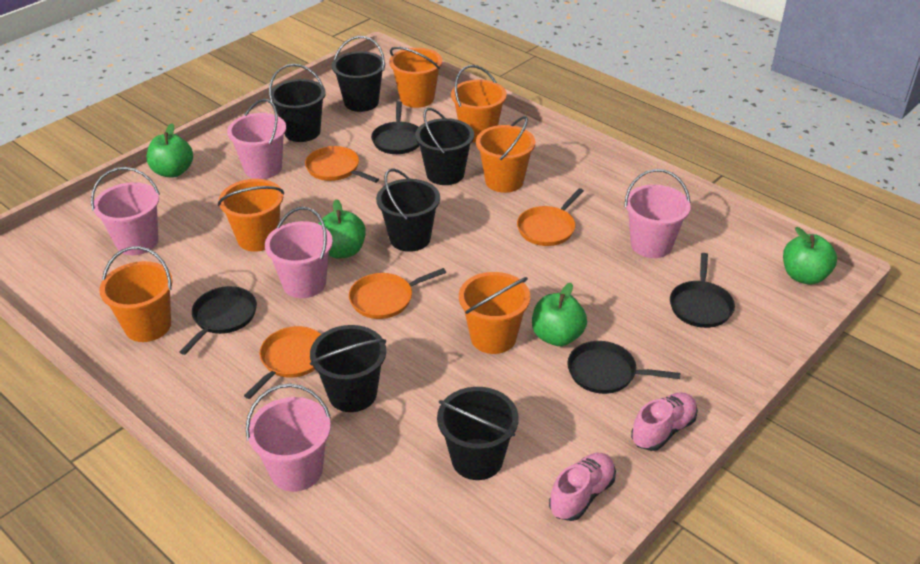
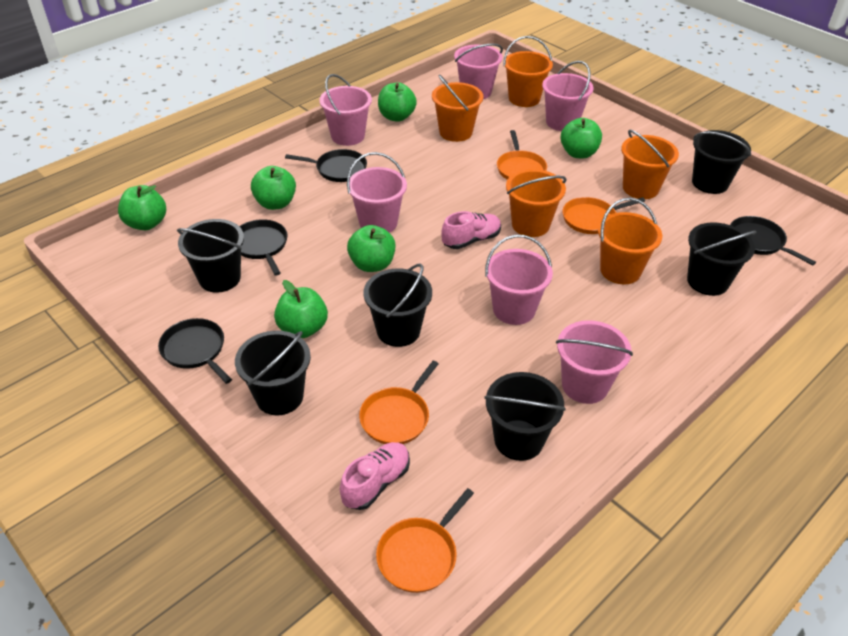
green apple: [147,124,193,178] [319,199,366,259] [532,283,587,346] [783,227,837,284] = 4 -> [118,185,166,230] [251,166,296,210] [274,280,328,338] [347,225,396,272] [378,82,417,122] [561,118,602,158] = 6
orange bucket: [99,246,173,342] [218,179,284,252] [389,47,442,108] [451,65,507,143] [459,272,530,354] [476,116,535,193] = 6 -> [432,75,483,142] [504,36,553,107] [506,169,567,237] [598,198,662,285] [621,130,679,199] = 5
pink bucket: [91,167,160,255] [227,99,286,179] [246,384,331,492] [265,207,333,298] [624,169,691,258] = 5 -> [319,74,372,146] [347,152,407,233] [454,43,503,99] [485,235,553,325] [542,61,593,131] [556,320,633,404] = 6

